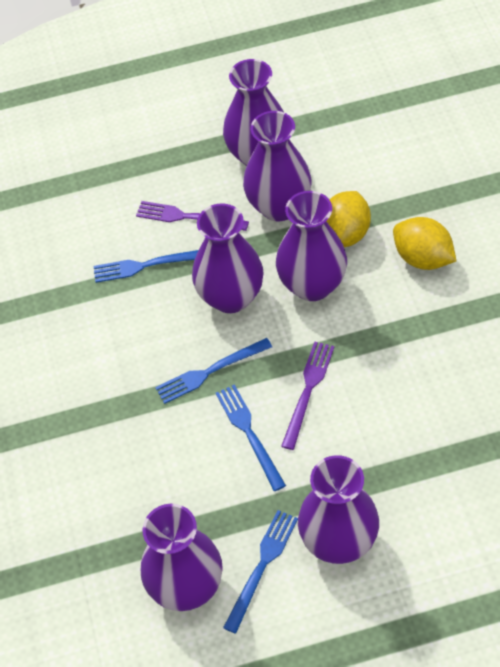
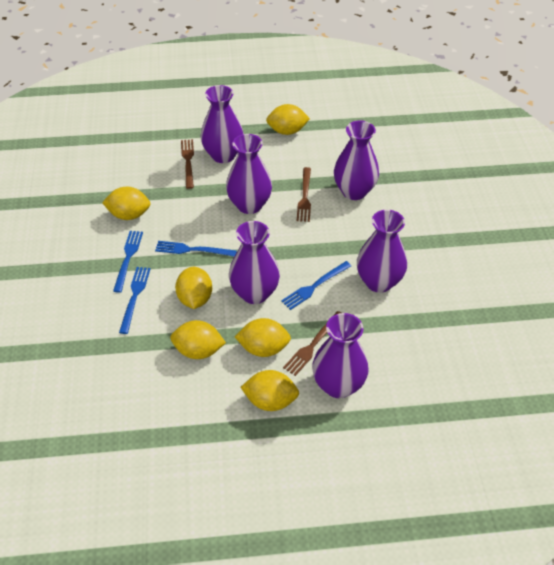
brown fork: none = 0 -> [181,139,194,189] [283,311,341,376] [297,167,311,222] = 3
purple fork: [136,201,249,231] [281,342,334,450] = 2 -> none = 0
yellow lemon: [327,191,371,248] [393,217,456,270] = 2 -> [102,187,150,220] [170,320,226,359] [175,267,212,309] [235,318,291,357] [240,370,299,411] [266,104,310,135] = 6

